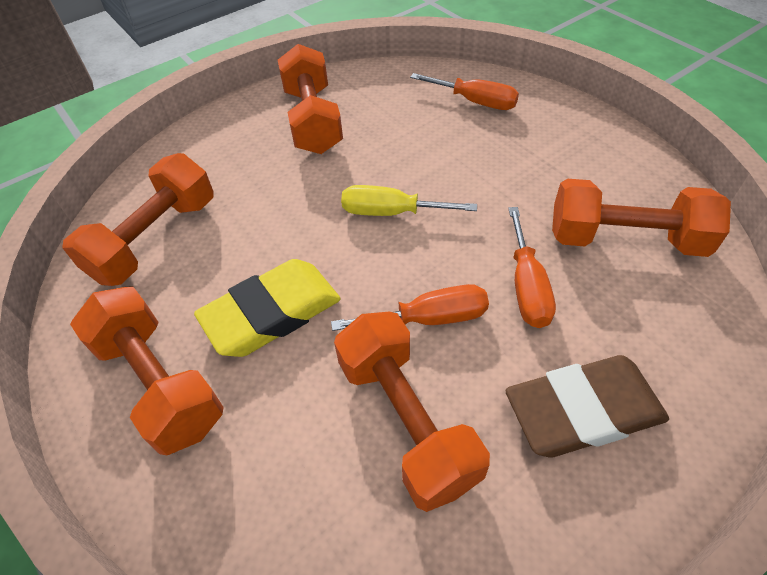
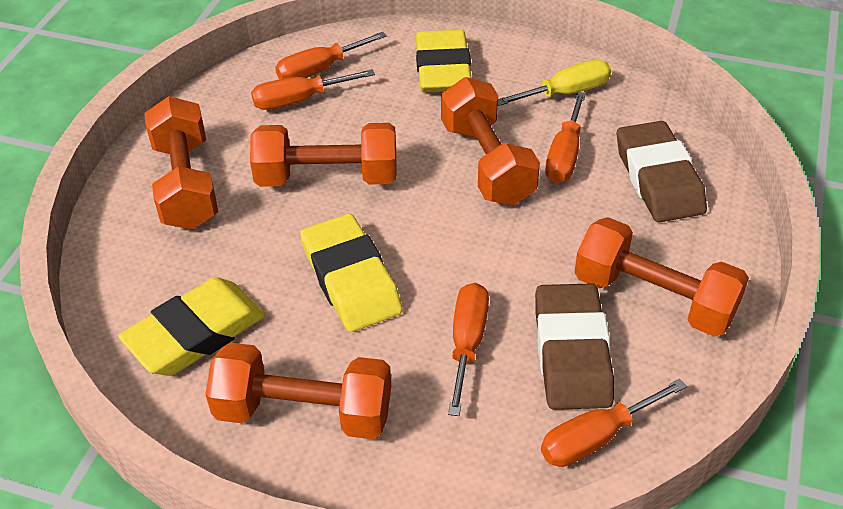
brown eraser: [505,355,669,457] = 1 -> [535,283,614,410] [617,121,707,223] = 2
orange screwdriver: [331,284,489,331] [410,73,519,110] [508,207,556,328] = 3 -> [251,69,375,110] [275,32,387,79] [448,283,489,416] [541,379,687,467] [545,92,586,183] = 5
yellow eraser: [194,259,341,357] = 1 -> [119,277,266,376] [300,214,403,332] [416,30,472,93] = 3

